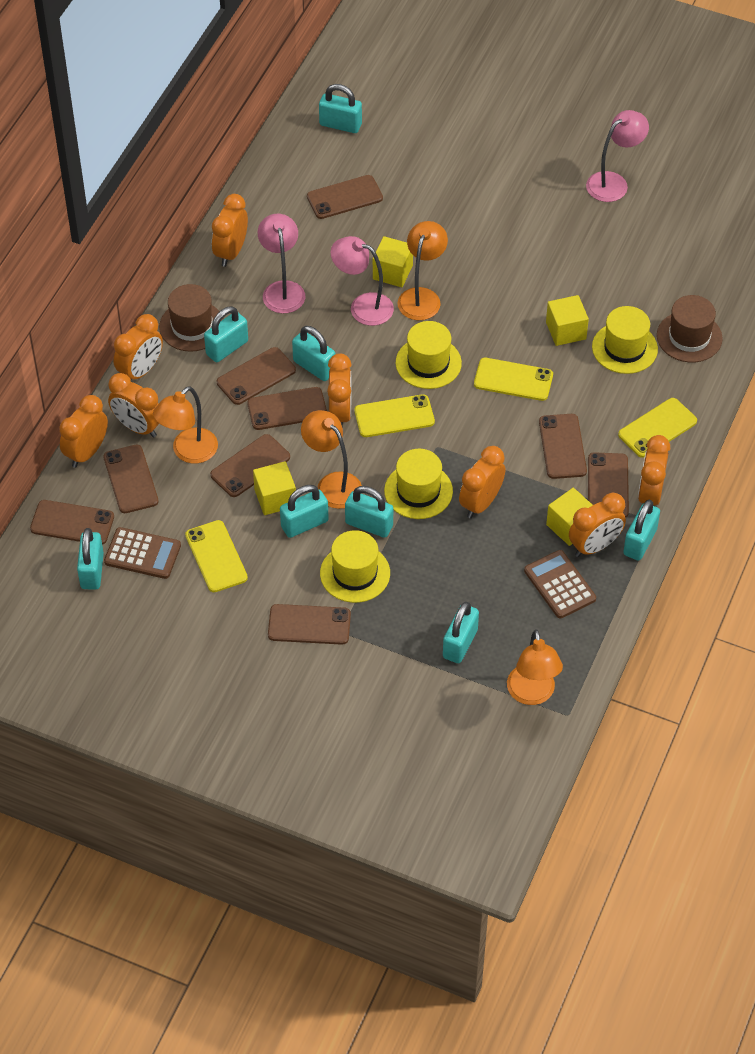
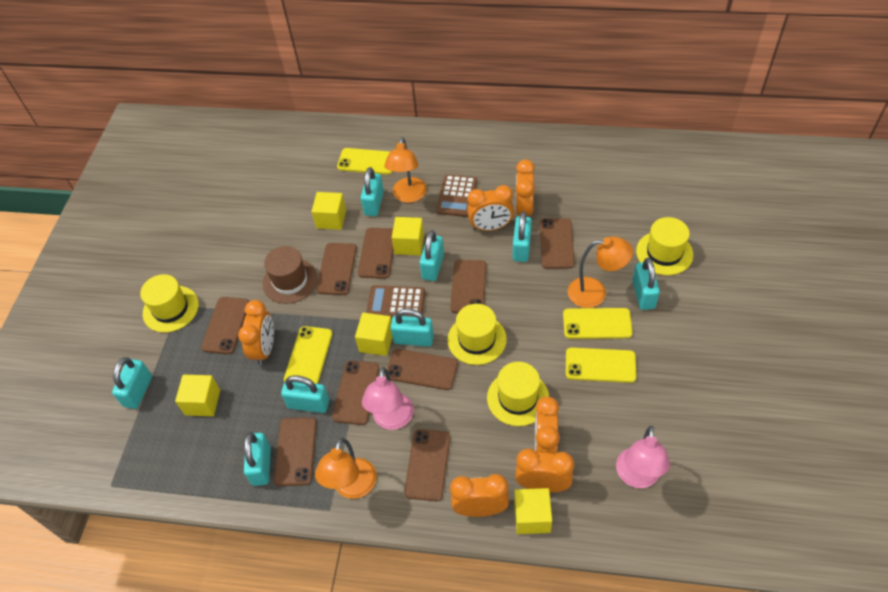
brown hat: [159,284,224,352] [657,295,723,363] = 2 -> [262,246,318,304] = 1
orange clock: [59,395,108,468] [108,373,159,438] [114,314,163,379] [212,194,248,267] [327,353,352,427] [459,446,506,518] [569,493,626,557] [638,435,670,505] = 8 -> [238,300,274,366] [450,474,509,517] [467,185,514,231] [515,159,535,217] [515,448,574,493] [535,396,560,454] = 6
orange lamp: [153,386,218,464] [301,410,362,509] [397,221,448,320] [507,629,563,705] = 4 -> [315,438,377,499] [384,137,427,203] [568,236,633,308] = 3
pink lamp: [258,214,305,313] [330,236,394,326] [586,110,649,202] = 3 -> [362,367,414,430] [616,426,670,488] = 2
yellow cube: [253,461,296,515] [373,236,413,287] [546,295,589,346] [546,488,593,546] = 4 -> [175,375,220,416] [311,192,346,230] [355,313,392,356] [392,217,424,255] [514,488,552,534] = 5

